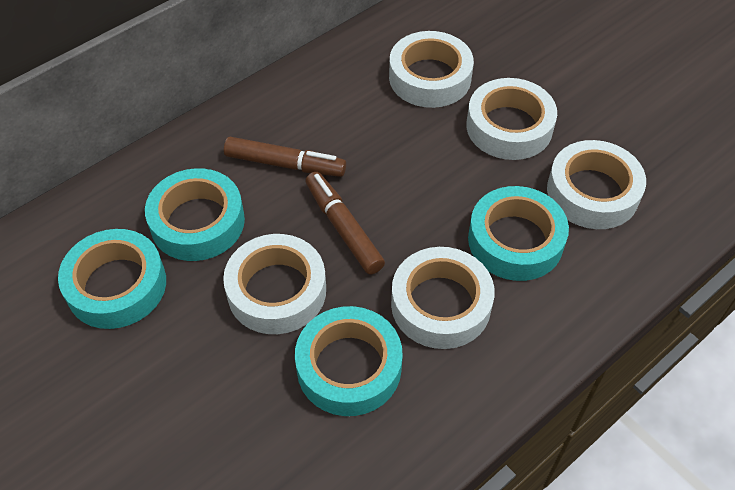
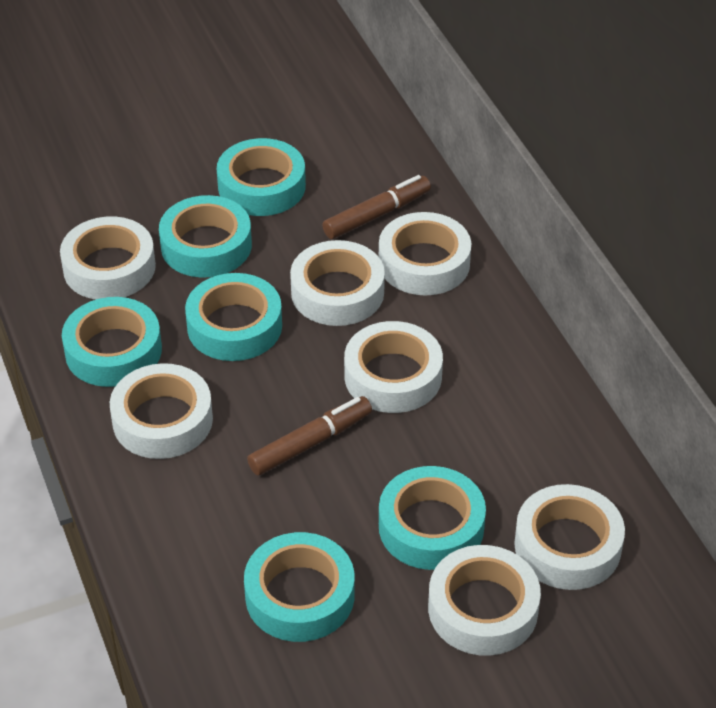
turquoise tape: [58,229,166,329] [145,168,245,261] [295,306,403,416] [468,186,569,281] = 4 -> [62,297,162,387] [159,195,252,277] [185,273,282,361] [217,138,306,216] [244,532,354,642] [379,466,486,570] = 6
white tape: [223,234,326,334] [389,31,474,108] [391,247,495,349] [466,78,557,160] [547,140,646,229] = 5 -> [60,216,156,299] [110,363,213,459] [290,240,385,326] [344,321,443,413] [379,212,471,295] [428,545,541,656] [514,484,625,590] = 7

